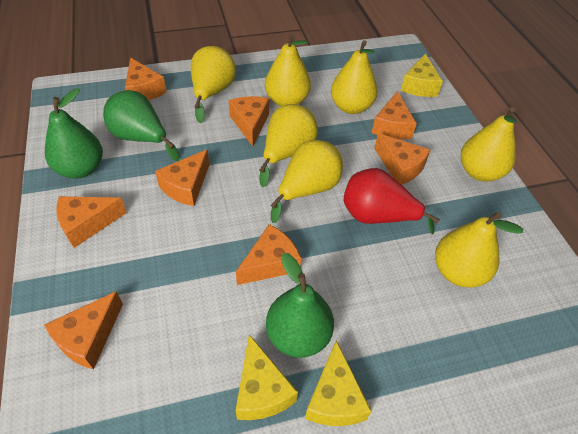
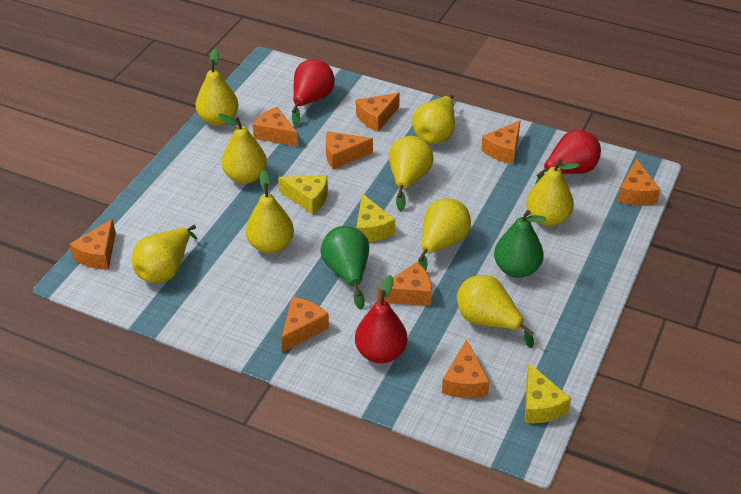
green pear: [45,88,103,179] [103,90,180,161] [266,253,334,358] = 3 -> [321,226,369,310] [494,210,546,278] = 2
orange cheese: [44,291,123,369] [56,196,127,248] [125,58,167,100] [155,150,209,206] [228,96,269,146] [236,224,301,285] [372,91,417,139] [374,133,430,185] = 8 -> [69,219,116,270] [253,107,298,146] [281,297,329,352] [326,131,373,169] [356,93,400,132] [378,262,432,306] [442,339,490,398] [481,120,521,164] [617,159,660,206] = 9
red pear: [344,168,440,235] = 1 -> [292,59,335,127] [355,275,408,363] [535,130,601,185] = 3
yellow pear: [191,46,236,124] [259,104,318,187] [265,33,311,106] [270,140,343,223] [331,40,378,114] [435,212,523,288] [461,107,517,182] = 7 -> [132,225,197,283] [196,48,239,126] [218,114,267,184] [246,170,294,254] [389,136,434,211] [412,94,455,144] [418,198,471,271] [457,275,534,348] [526,159,580,226] = 9

